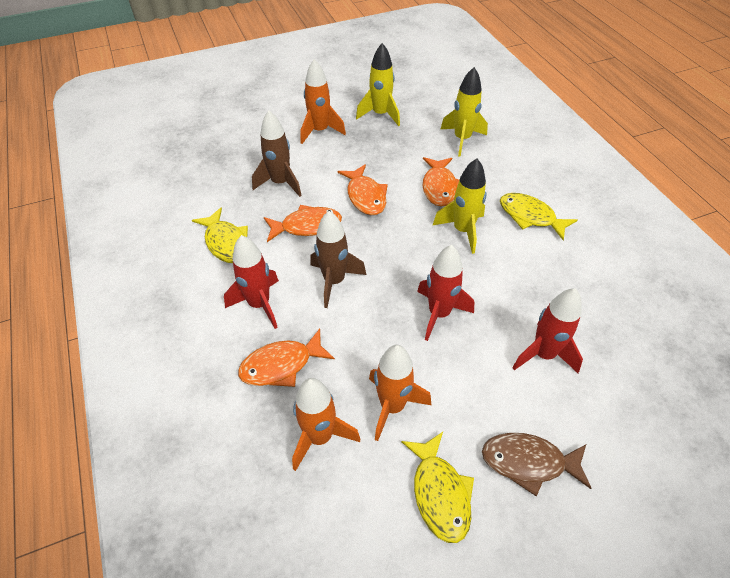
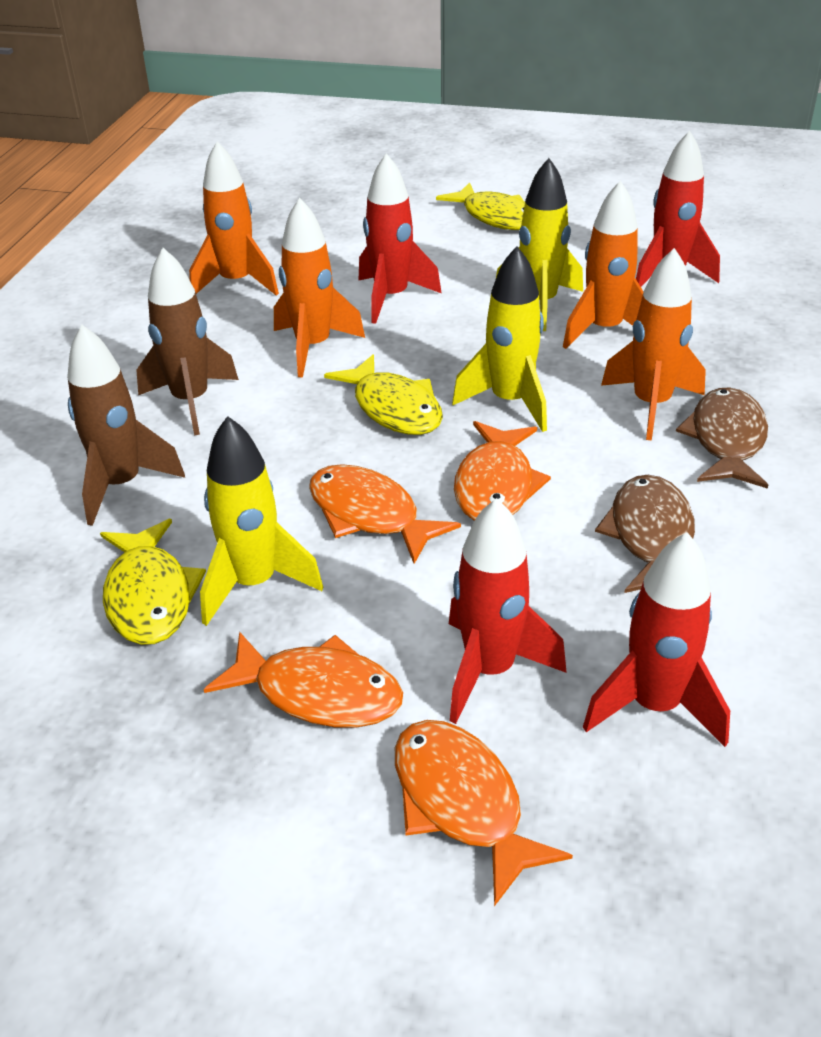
brown fish: [482,433,591,496] = 1 -> [595,475,695,593] [676,387,768,489] = 2
orange rocket: [292,378,360,471] [301,59,346,144] [369,345,431,441] = 3 -> [189,141,279,296] [274,198,365,378] [563,181,644,349] [601,248,706,440] = 4
red rocket: [224,235,279,329] [417,245,474,341] [512,288,583,373] = 3 -> [358,153,442,324] [449,498,567,724] [583,532,730,747] [636,131,720,287] = 4

